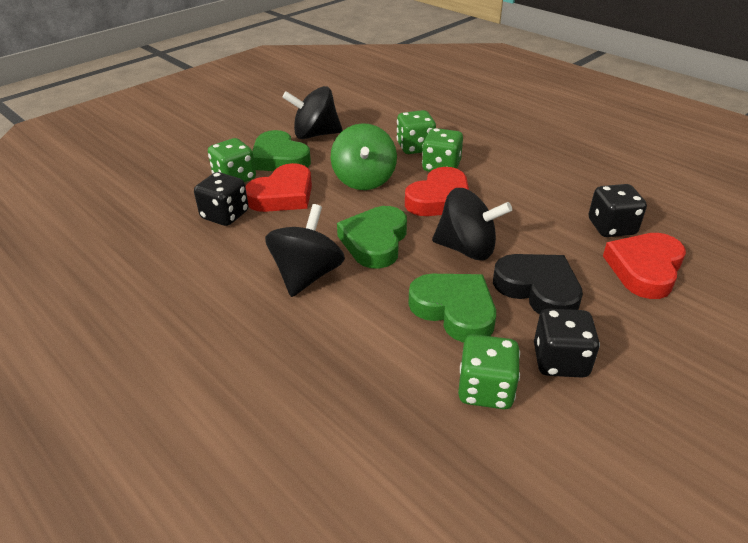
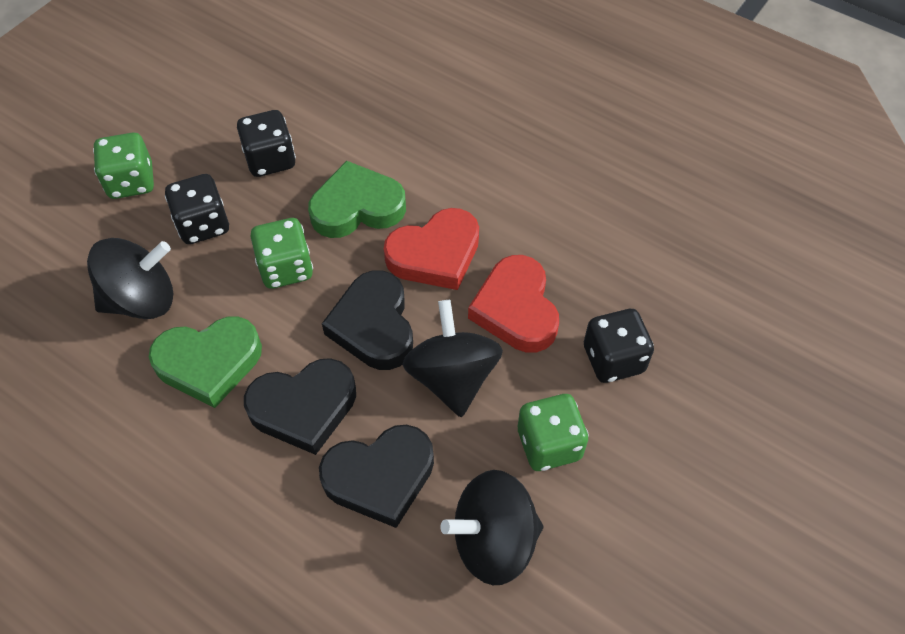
black heart: [493,254,583,315] = 1 -> [244,358,356,455] [319,425,434,528] [322,270,413,370] = 3
green dice: [208,138,256,182] [397,110,436,154] [422,128,463,172] [458,334,520,409] = 4 -> [93,133,154,199] [250,218,313,289] [518,394,588,471] = 3
green heart: [252,130,311,171] [337,206,407,269] [409,274,496,343] = 3 -> [149,316,262,408] [308,161,406,238] = 2
green spinning top: [331,123,397,190] = 1 -> none = 0
red heart: [245,163,312,212] [405,167,469,216] [603,233,686,299] = 3 -> [384,208,479,290] [468,255,559,353] = 2

